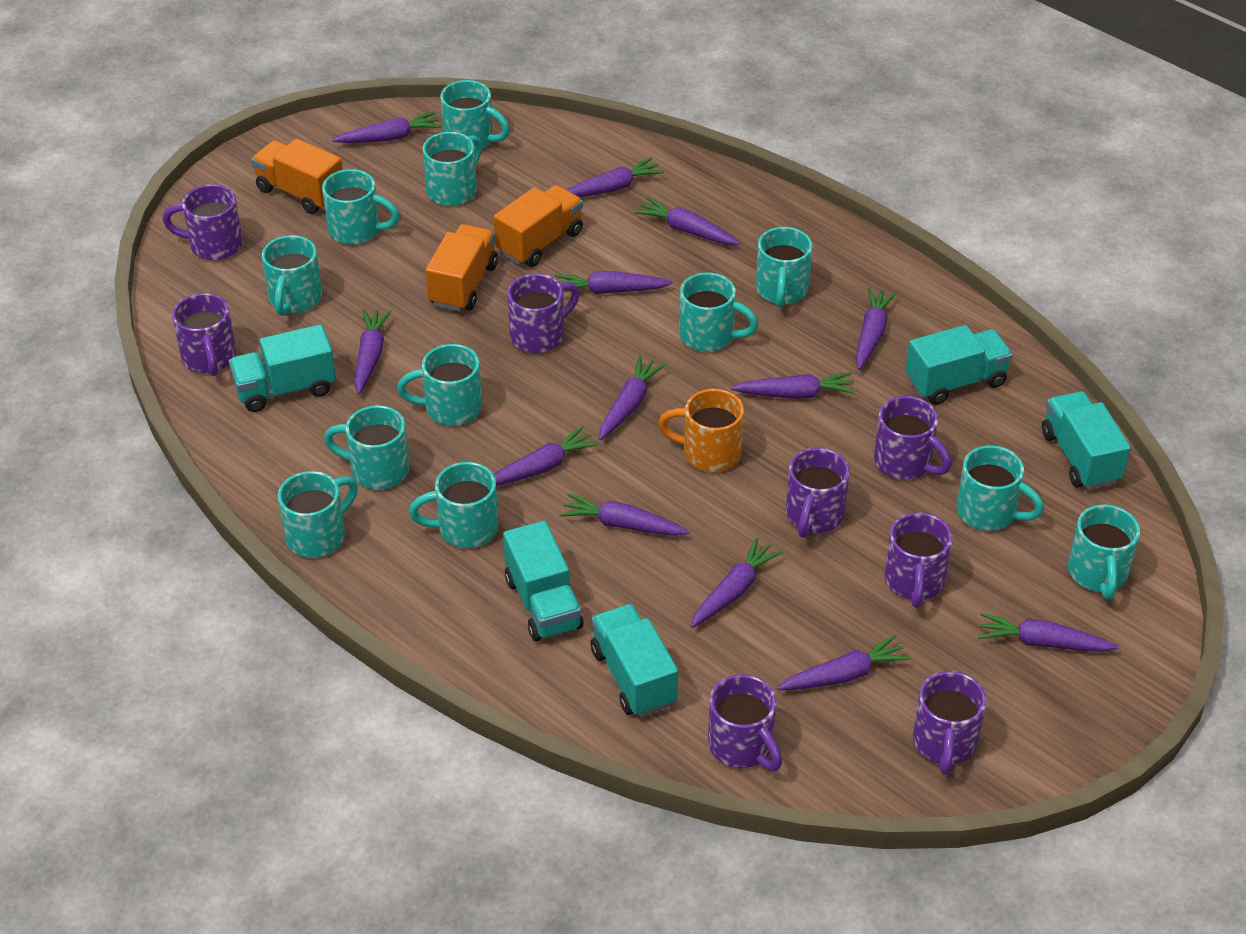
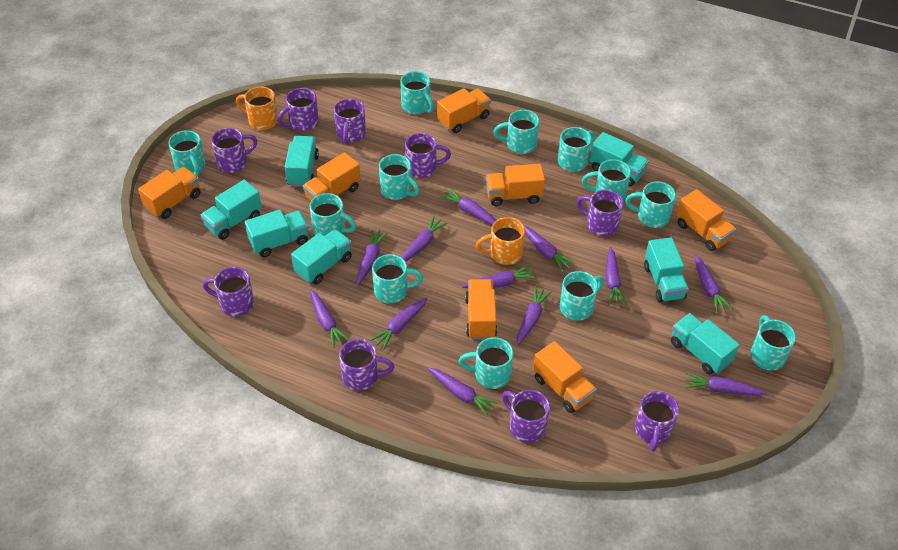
orange mug: [658,389,744,472] = 1 -> [236,87,278,130] [476,217,525,265] = 2
orange truck: [251,138,343,214] [426,224,498,311] [494,185,583,267] = 3 -> [138,167,201,219] [303,152,360,201] [437,88,491,133] [465,279,497,339] [486,164,545,206] [533,341,597,413] [676,189,736,251] = 7
purple carrot: [332,111,442,143] [354,309,391,394] [493,426,599,486] [554,271,673,294] [559,493,690,536] [566,157,664,197] [599,356,666,440] [634,197,740,245] [690,537,783,628] [731,372,856,399] [777,635,911,690] [856,287,897,370] [978,613,1119,652] = 13 -> [310,290,350,348] [356,229,388,285] [370,297,427,350] [401,216,448,262] [428,368,498,417] [440,188,496,225] [462,265,536,288] [517,286,552,346] [524,225,575,272] [606,247,627,305] [685,372,767,396] [694,255,733,314] = 12
purple mug: [163,184,243,260] [172,293,236,376] [507,274,580,353] [708,674,782,771] [786,448,850,538] [874,396,951,480] [885,513,953,608] [913,671,987,775] = 8 -> [203,267,254,316] [211,128,257,173] [277,88,319,132] [334,98,366,144] [339,339,394,391] [405,133,451,178] [502,390,550,443] [576,190,623,236] [635,391,679,452] = 9
turquoise truck: [229,324,336,412] [503,521,583,641] [591,604,678,717] [906,325,1013,405] [1042,391,1131,489] = 5 -> [200,180,262,240] [245,210,309,257] [285,136,319,187] [291,229,352,284] [589,132,649,186] [644,237,689,302] [671,313,739,374] = 7

